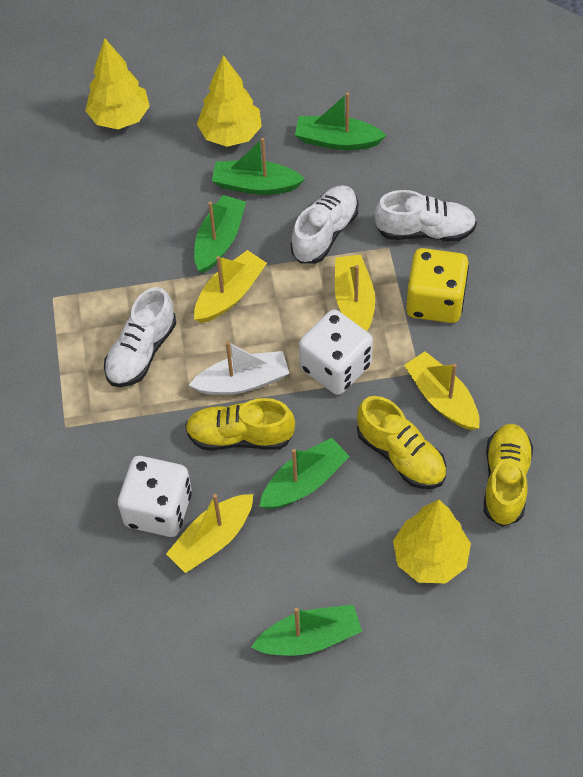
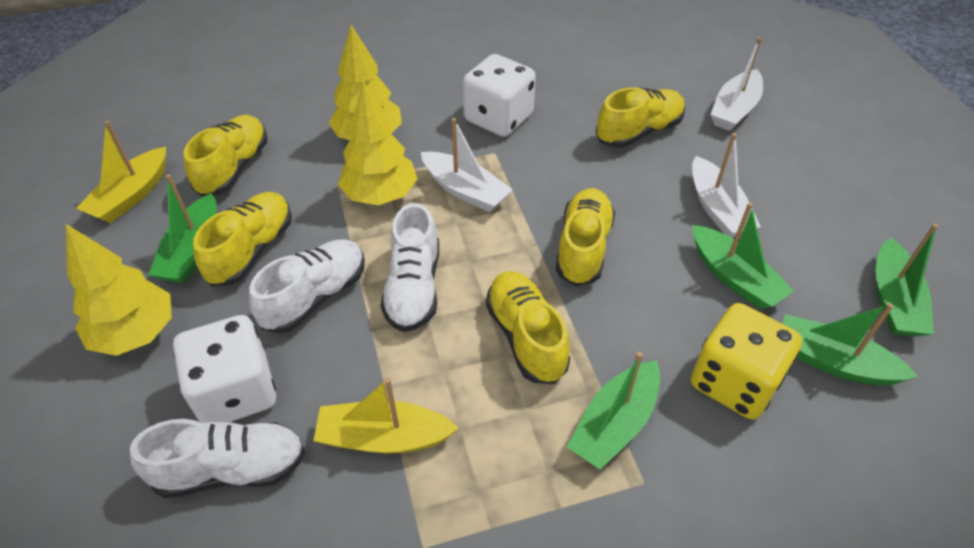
white boat: [189,341,289,395] = 1 -> [421,118,513,212] [692,133,761,237] [710,37,763,131] = 3
yellow boat: [166,494,253,573] [194,250,267,323] [335,255,375,331] [404,351,479,430] = 4 -> [76,121,166,223] [313,378,459,454] = 2
yellow shoe: [185,398,295,451] [357,396,446,489] [484,424,533,527] = 3 -> [183,115,267,197] [193,192,292,286] [486,271,570,384] [556,188,615,286] [596,87,685,148] = 5

